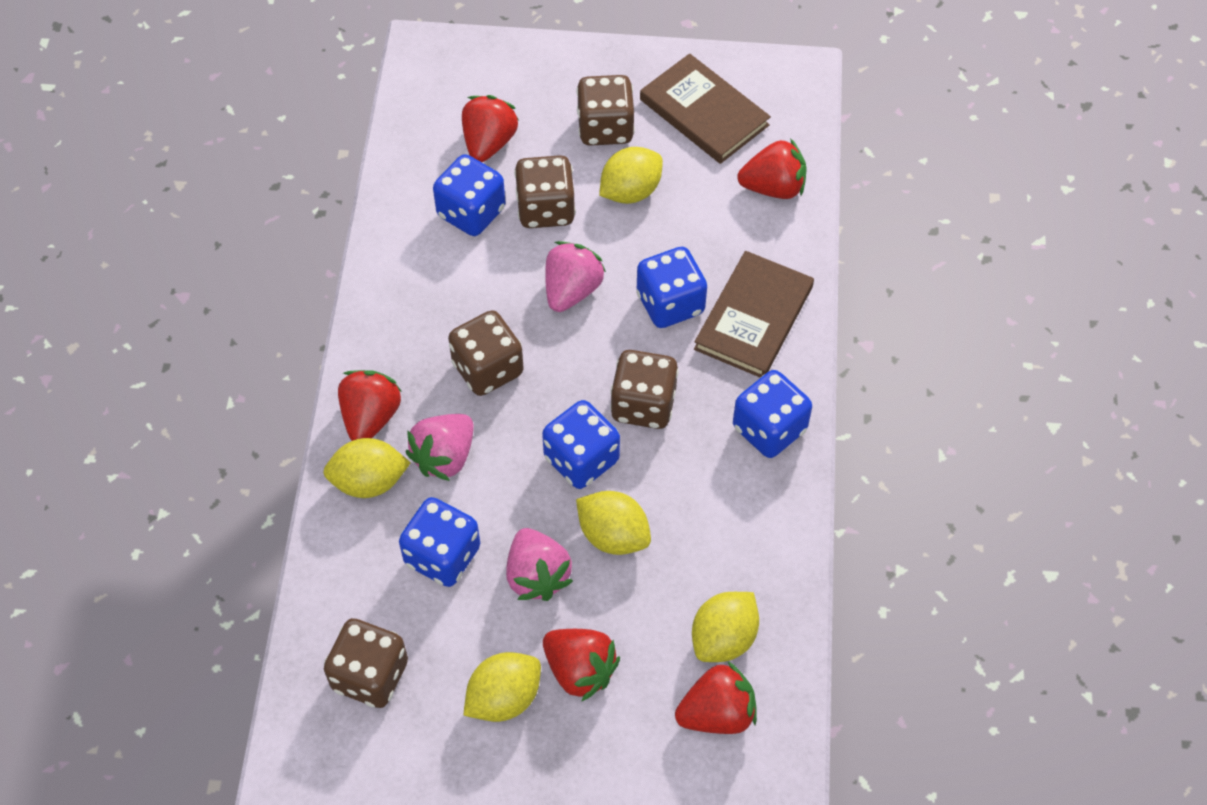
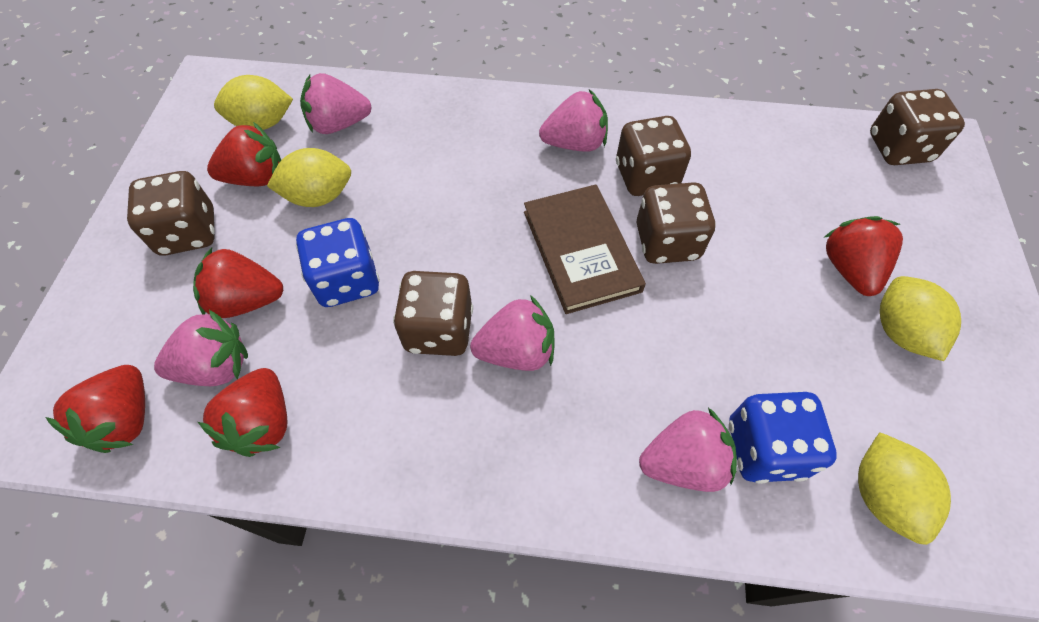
blue dice: [399,497,480,587] [433,154,505,236] [542,400,620,489] [636,247,707,328] [733,370,812,458] = 5 -> [296,218,380,307] [729,391,837,484] = 2
brown book: [640,53,771,164] [694,251,814,378] = 2 -> [524,184,646,314] = 1
pink strawberry: [405,414,474,481] [506,528,573,601] [545,241,606,312] = 3 -> [154,310,248,386] [300,73,372,134] [470,295,555,371] [539,89,608,152] [639,408,737,492] = 5
yellow lemon: [323,438,411,498] [463,652,541,722] [576,491,651,555] [599,147,663,204] [692,592,759,662] = 5 -> [214,75,293,130] [267,148,351,207] [858,432,951,545] [880,276,961,361] = 4

